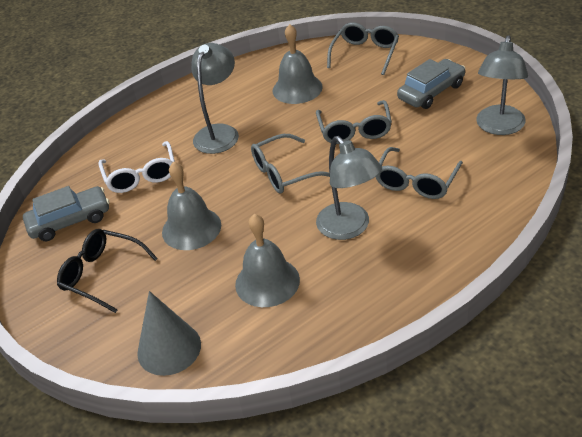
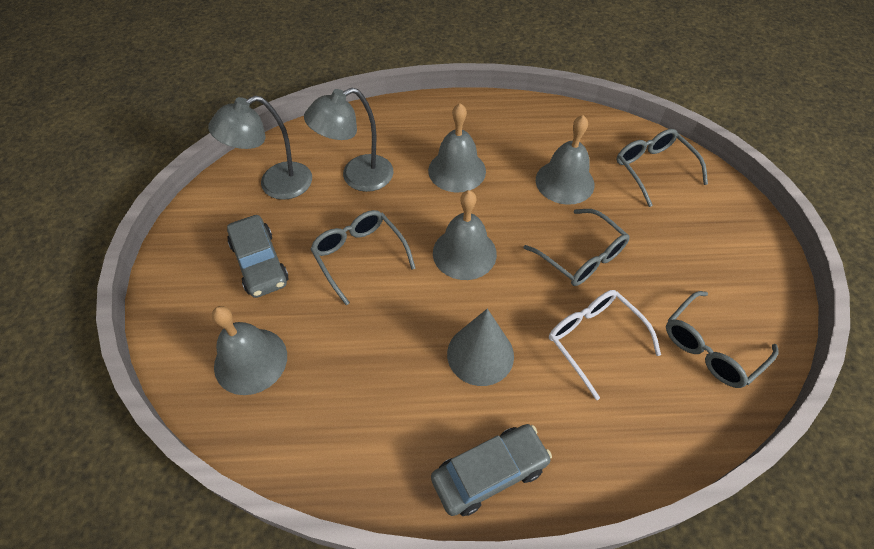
black glasses: [57,229,158,313] = 1 -> none = 0
grey bell: [162,162,221,250] [235,214,300,307] [272,24,323,104] = 3 -> [212,306,287,395] [428,103,486,192] [433,190,497,280] [536,115,594,205] = 4
grey lamp: [191,43,239,154] [316,136,382,240] [476,35,528,135] = 3 -> [208,95,312,200] [304,88,394,192] = 2

